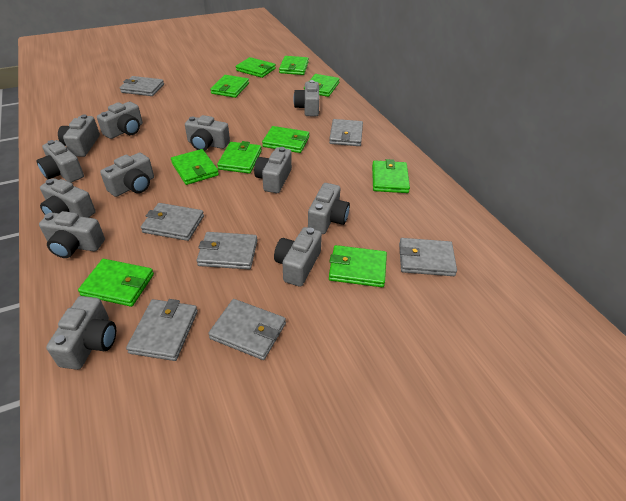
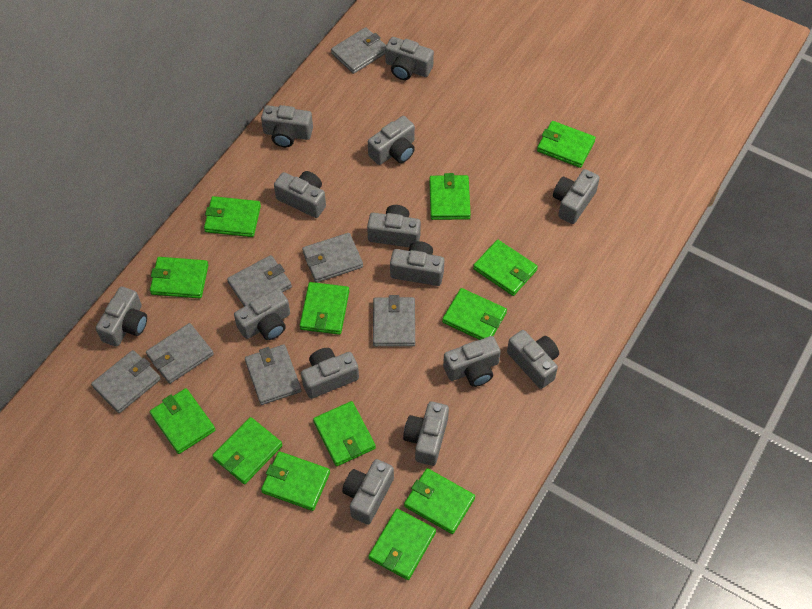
green wallet: [78,259,154,307] [171,149,219,185] [210,75,249,98] [217,141,262,174] [236,57,276,78] [262,126,309,153] [279,56,309,75] [304,74,340,97] [329,245,387,287] [372,159,410,193] = 10 -> [150,257,208,298] [150,388,215,454] [204,196,261,237] [212,417,282,484] [261,451,330,511] [300,282,349,335] [313,401,376,466] [369,509,436,580] [404,468,475,534] [429,173,471,220] [442,288,507,340] [473,240,538,296] [537,121,596,168] = 13
grey camera: [37,140,84,183] [39,211,105,258] [40,178,96,218] [46,296,116,370] [58,114,100,157] [97,102,143,139] [100,153,154,197] [185,115,230,151] [254,147,292,193] [274,227,322,287] [293,80,319,116] [308,183,350,234] = 12 -> [96,286,147,347] [234,288,290,340] [261,105,313,147] [274,171,326,218] [301,348,359,399] [342,459,394,525] [367,205,421,247] [368,116,415,165] [385,37,434,80] [390,241,444,286] [403,402,449,466] [443,336,501,387] [507,330,559,389] [553,169,600,224] = 14

